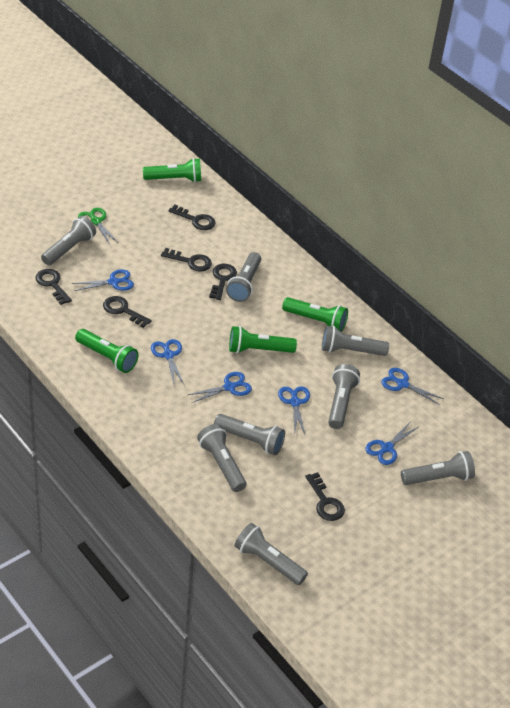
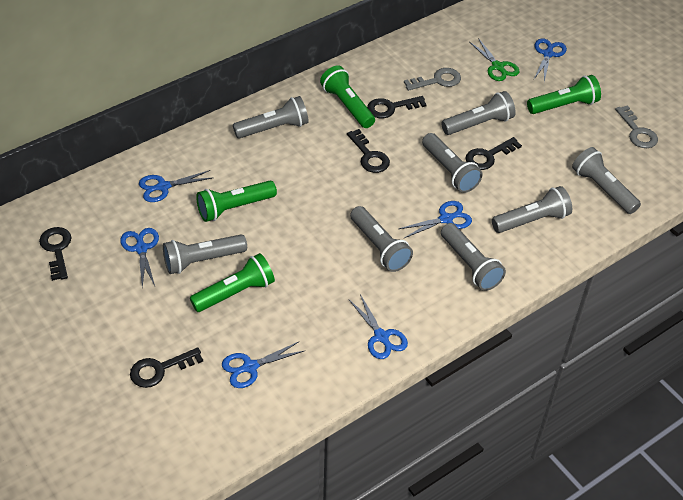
black key: [35,269,72,305] [103,296,152,328] [161,248,212,271] [168,205,216,230] [209,264,237,300] [305,472,345,521] = 6 -> [39,227,71,281] [130,348,203,388] [347,129,390,173] [367,96,427,118] [465,137,522,170] = 5
grey key: none = 0 -> [404,68,461,91] [615,105,658,148] = 2

